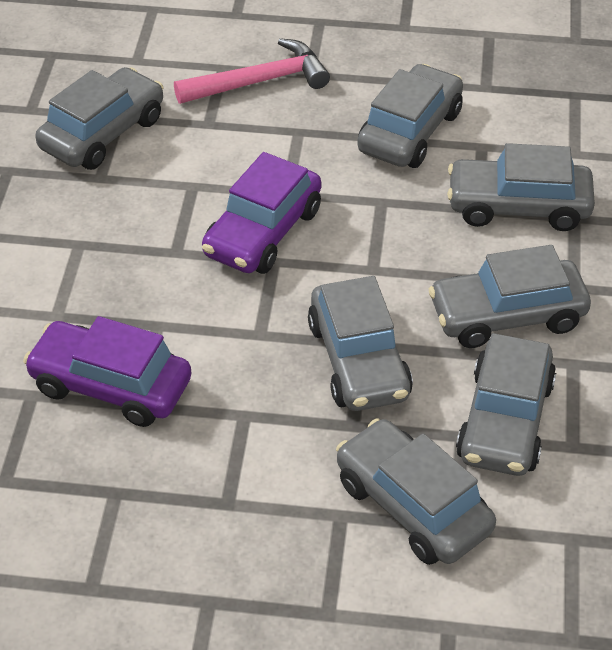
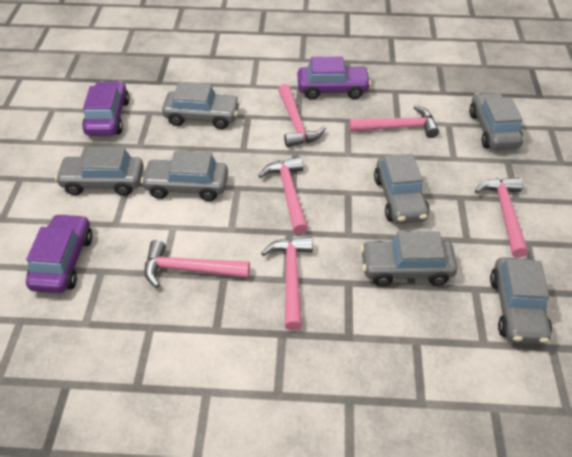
pink hammer: [174,38,330,104] = 1 -> [144,240,250,288] [259,157,308,235] [261,237,313,331] [278,84,326,147] [349,105,439,138] [475,178,528,258] = 6
purple car: [23,316,191,427] [202,152,321,274] = 2 -> [26,213,93,293] [82,81,130,136] [298,57,371,100] = 3

